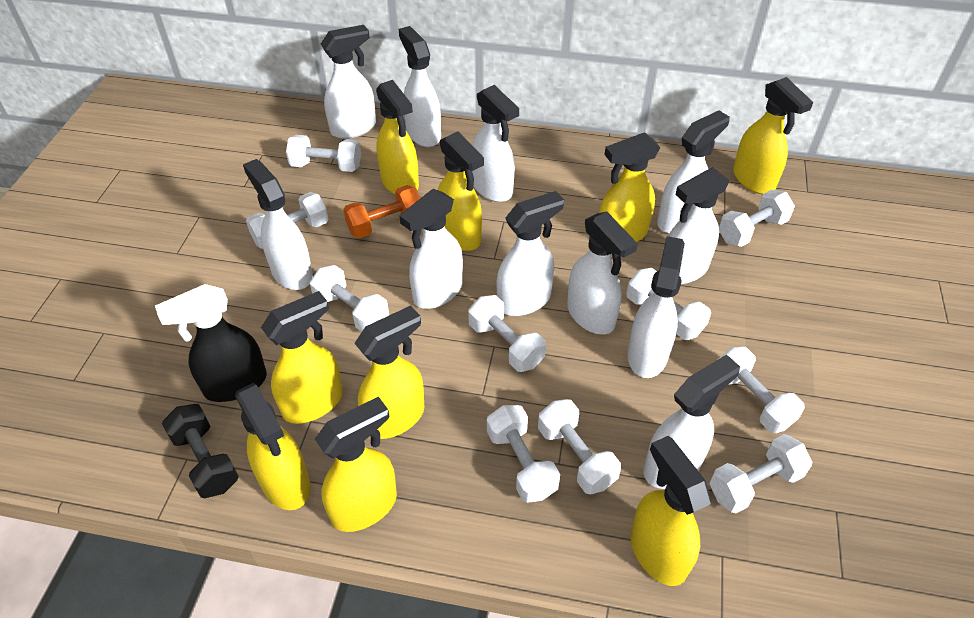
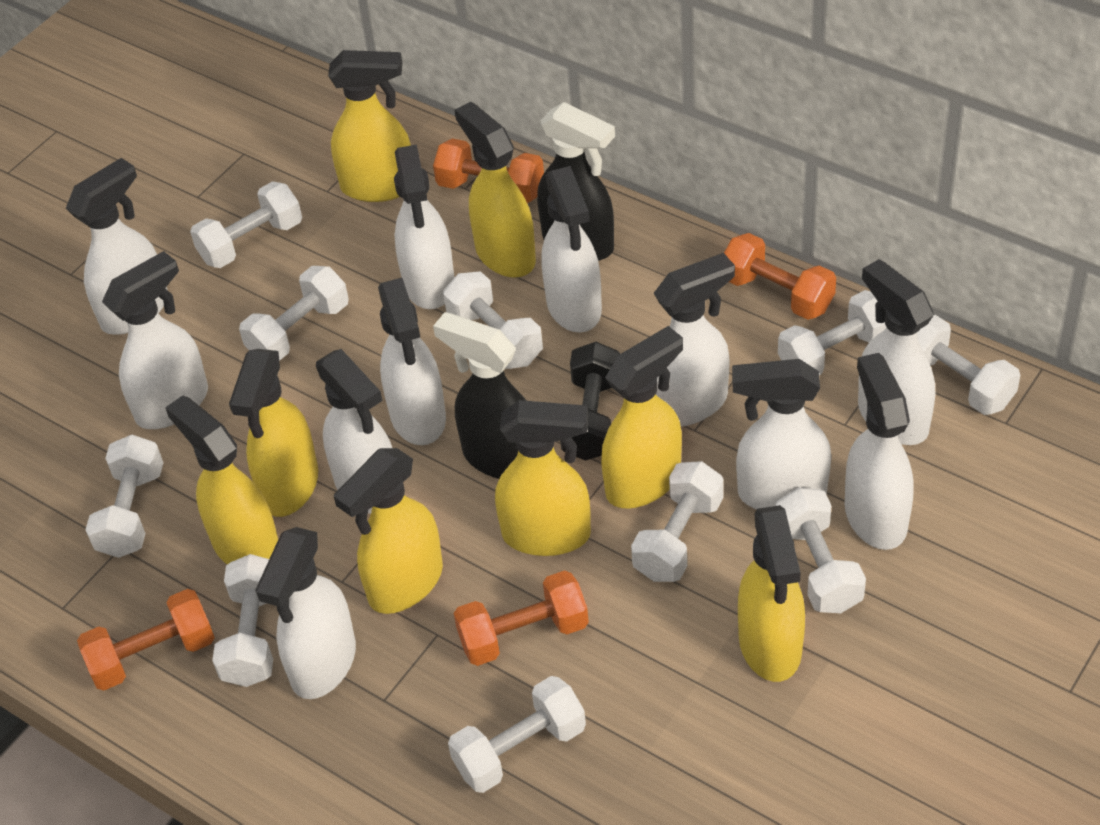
black spray bottle: [155,284,267,402] = 1 -> [433,312,526,479] [537,102,615,261] = 2
orange dumbbell: [343,185,420,238] = 1 -> [77,589,215,690] [433,138,544,203] [454,570,589,666] [724,233,836,320] = 4
yellow spray bottle: [235,383,311,510] [261,291,343,424] [315,397,397,532] [354,305,424,439] [376,80,419,194] [438,131,484,251] [599,132,660,242] [631,436,711,586] [733,77,813,194] = 9 -> [165,395,278,564] [229,349,318,517] [328,50,411,202] [334,448,443,614] [455,102,536,278] [495,400,591,556] [601,326,683,508] [738,505,805,682] = 8

